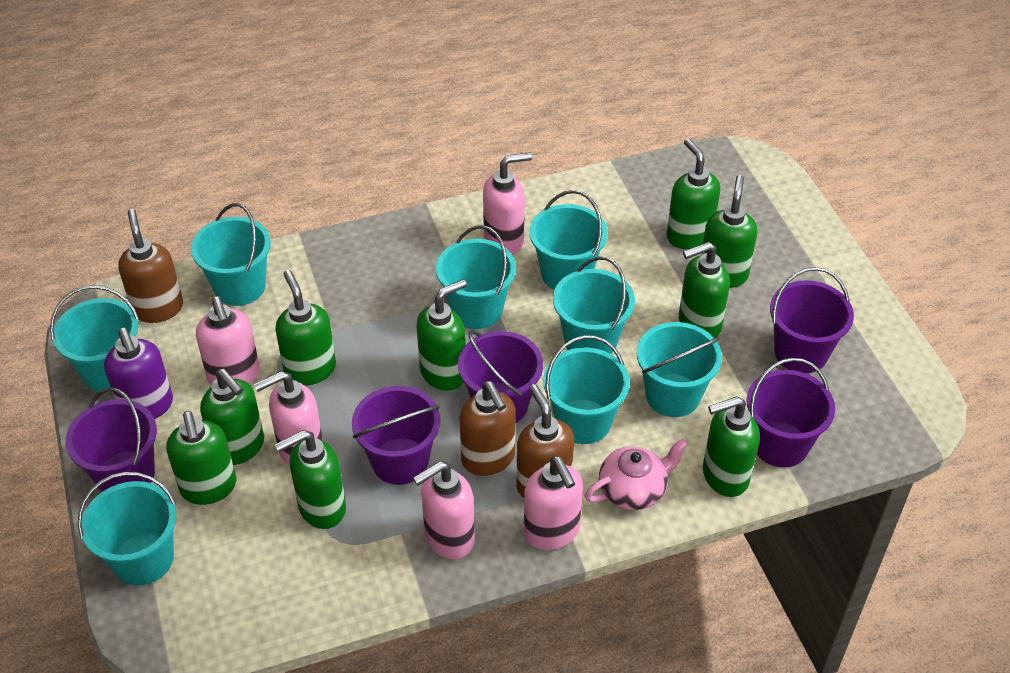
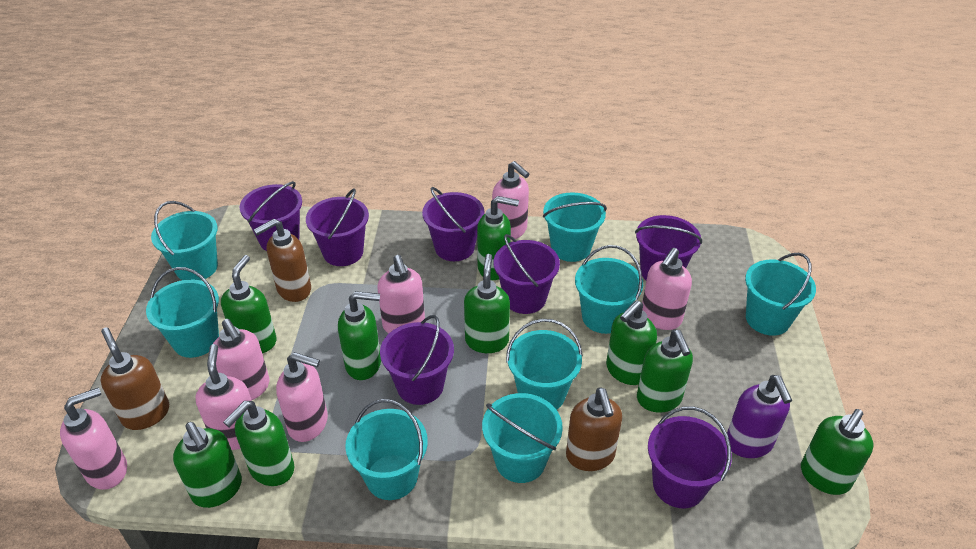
pink soap dispenser: [196,297,260,385] [254,371,323,466] [413,461,475,559] [483,152,532,255] [524,456,583,550] = 5 -> [60,387,127,490] [195,344,252,450] [213,319,269,400] [276,352,328,442] [377,255,425,334] [492,161,529,239] [642,248,692,330] = 7
pink teapot: [585,438,688,510] = 1 -> none = 0
purple bucket: [65,388,157,492] [352,386,441,485] [458,330,543,423] [746,358,835,467] [770,267,854,373] = 5 -> [240,181,302,251] [306,188,369,266] [380,315,454,405] [422,187,484,261] [494,234,560,314] [635,215,702,280] [648,407,732,508] = 7

